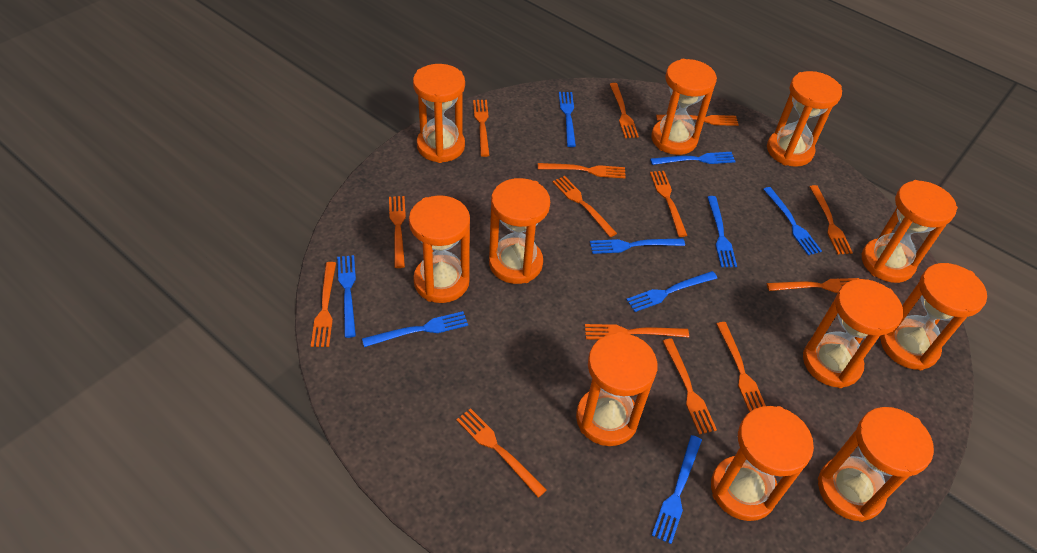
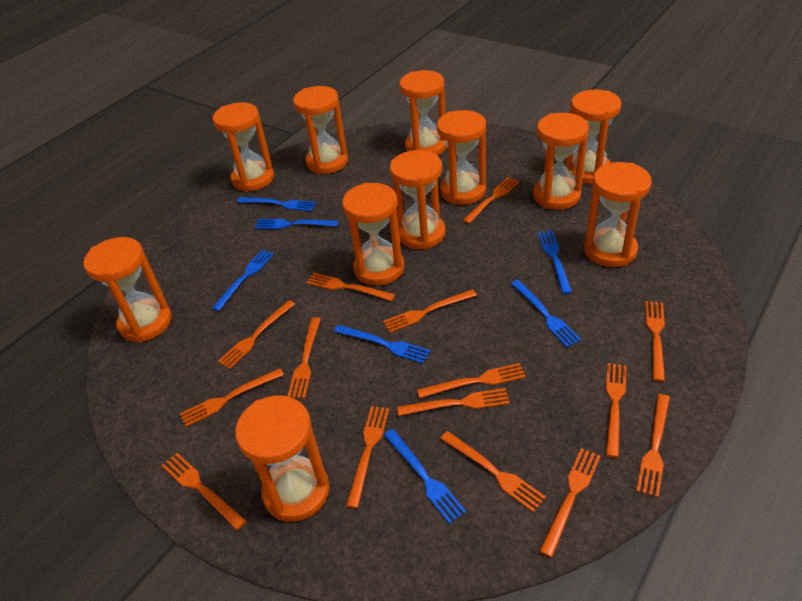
blue fork: [337,255,356,338] [362,311,468,347] [559,92,576,147] [590,238,685,254] [626,271,717,312] [650,152,736,165] [651,435,702,544] [707,196,737,267] [763,187,822,255] = 9 -> [212,250,274,311] [237,197,316,211] [255,219,339,229] [334,325,430,364] [384,429,466,524] [511,280,581,347] [538,231,572,294] = 7
orange fork: [311,262,336,347] [389,196,406,268] [456,408,547,498] [473,100,490,157] [538,163,626,178] [553,176,617,237] [585,324,689,340] [610,83,639,138] [650,171,687,237] [656,115,739,126] [663,339,717,434] [716,322,766,412] [767,278,859,293] [809,185,853,254] = 14 -> [161,453,246,530] [180,368,284,427] [218,300,295,369] [288,317,321,399] [306,273,395,301] [346,406,389,508] [383,289,477,333] [397,388,510,416] [417,363,526,398] [440,431,546,512] [463,177,519,224] [539,448,601,557] [606,363,627,458] [636,394,670,497] [645,301,665,382] = 15

